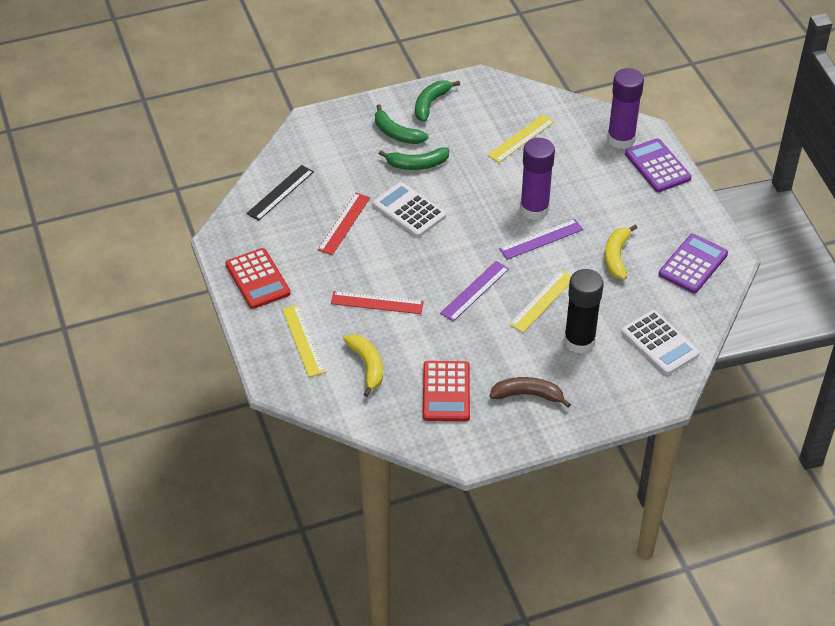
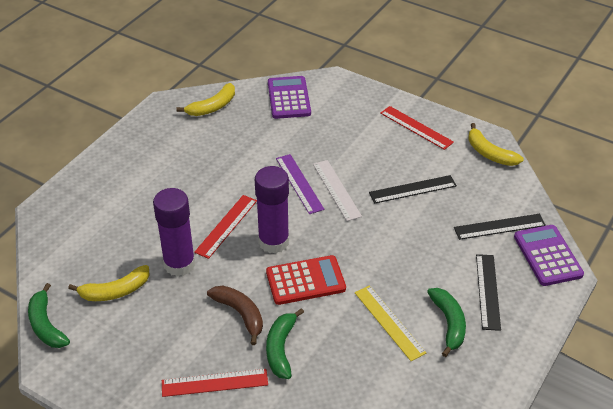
black glue stick: [564,269,604,354] = 1 -> none = 0
black ruler: [246,165,314,221] = 1 -> [369,175,457,204] [454,214,546,240] [476,254,501,331] = 3
purple ruler: [440,261,509,322] [499,219,583,260] = 2 -> [276,154,324,214] = 1
red calculator: [226,248,291,309] [423,361,470,421] = 2 -> [266,255,346,305] = 1
red ruler: [318,193,370,255] [331,291,424,314] = 2 -> [162,369,268,397] [194,195,257,259] [380,106,454,150] = 3
white calculator: [373,182,446,237] [621,310,700,375] = 2 -> none = 0
white ruler: none = 0 -> [313,160,362,221] = 1
yellow banana: [343,334,383,397] [605,224,637,280] = 2 -> [68,265,150,301] [176,83,235,116] [469,123,524,166] = 3
yellow ruler: [282,305,325,377] [488,114,555,163] [509,270,571,333] = 3 -> [355,285,426,361] = 1

